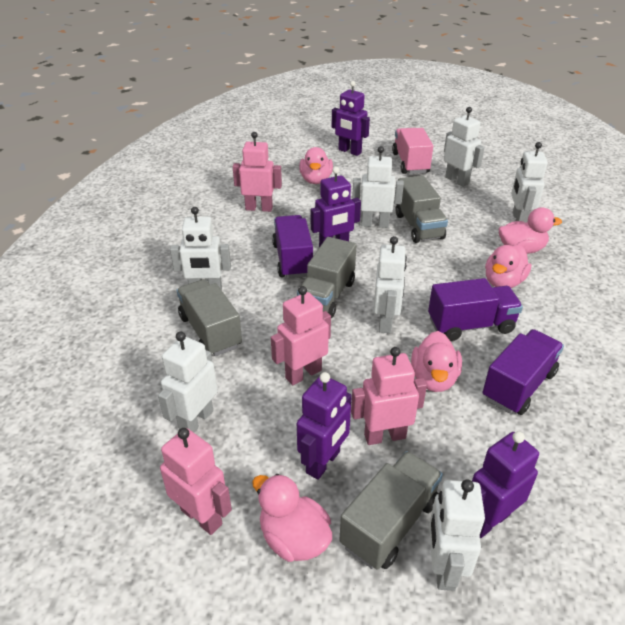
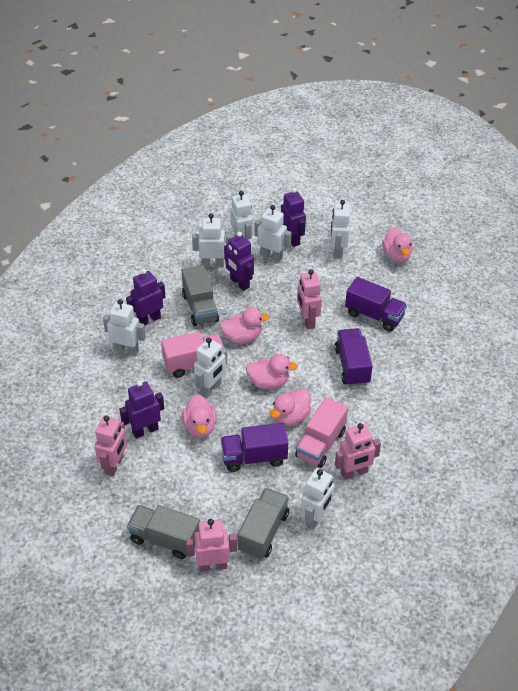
grey truck: [176,279,242,356] [297,237,356,318] [339,451,443,570] [396,175,448,243] = 4 -> [127,505,200,559] [182,265,219,326] [238,488,289,559] = 3
pink truck: [392,128,433,174] = 1 -> [161,332,224,378] [295,397,348,468] = 2

